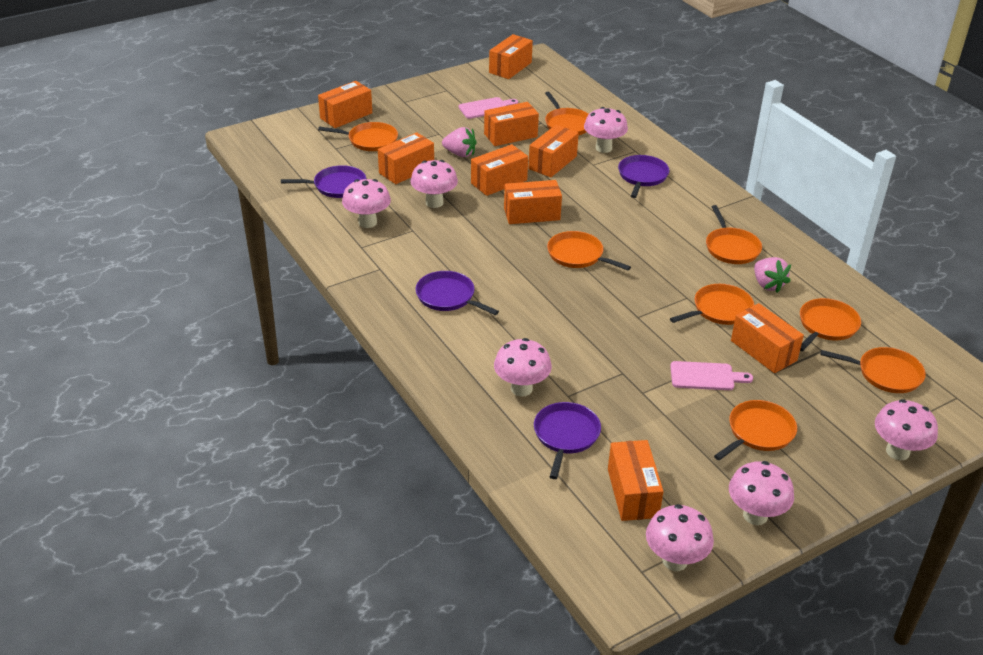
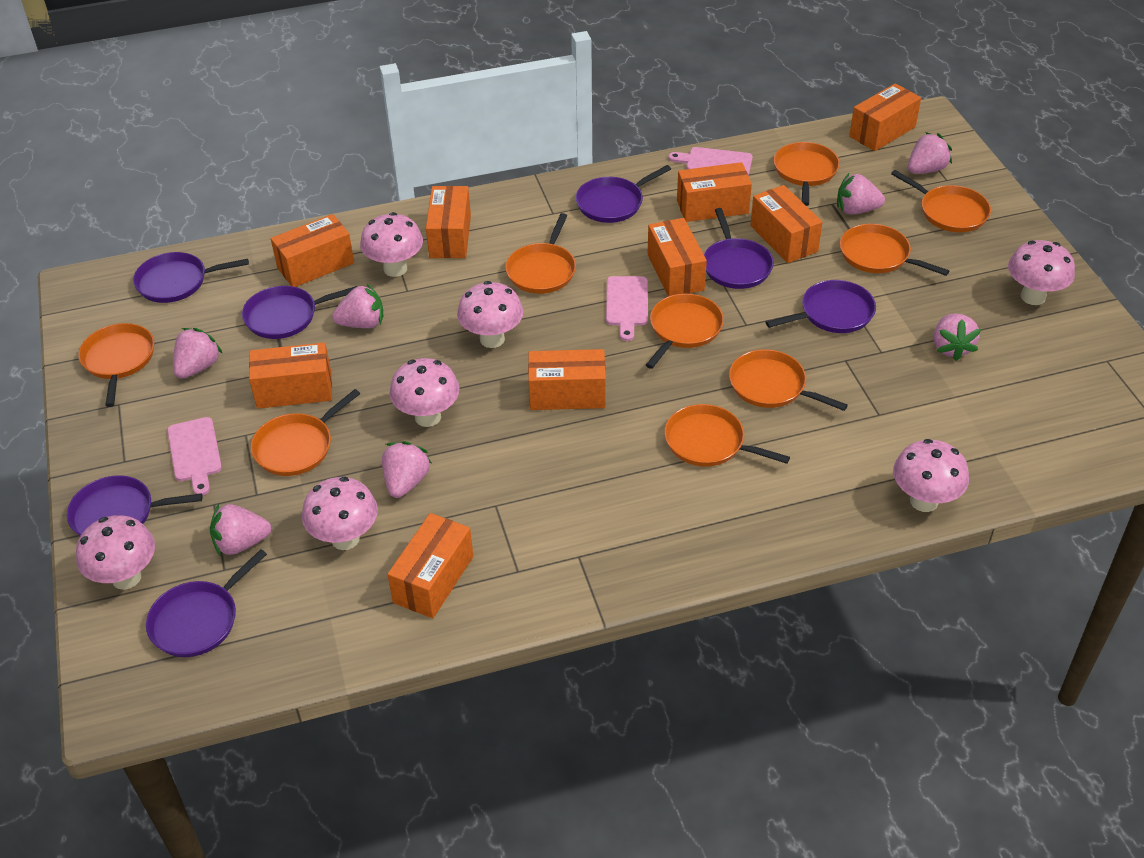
orange pan: [318,122,398,151] [545,92,589,135] [547,231,631,270] [670,284,754,325] [706,205,762,264] [714,400,797,460] [800,298,861,351] [821,347,926,393] = 8 -> [78,323,154,407] [251,389,360,476] [505,213,576,294] [646,294,724,369] [665,404,790,467] [729,349,848,411] [774,142,840,206] [840,224,949,276] [891,170,991,232] = 9
pink cutting board: [459,97,518,119] [670,361,753,390] = 2 -> [167,417,222,495] [606,276,648,341] [668,147,753,176] = 3
pink strawberry: [442,127,477,157] [754,257,791,293] = 2 -> [173,328,223,379] [210,504,271,556] [332,284,383,328] [382,441,431,498] [837,173,885,214] [908,132,952,174] [934,313,981,361] = 7
purple pan: [281,165,366,198] [416,271,499,315] [534,402,601,479] [618,155,669,198] = 4 -> [67,475,203,536] [133,252,249,303] [146,549,267,657] [242,286,357,339] [576,165,671,223] [704,208,774,289] [766,280,876,333] = 7

